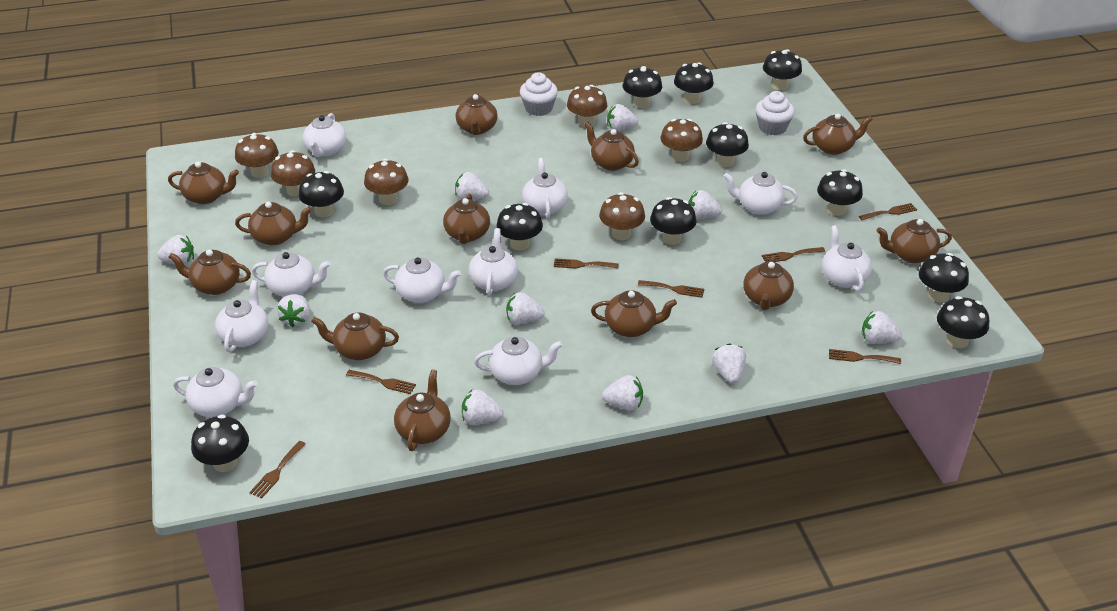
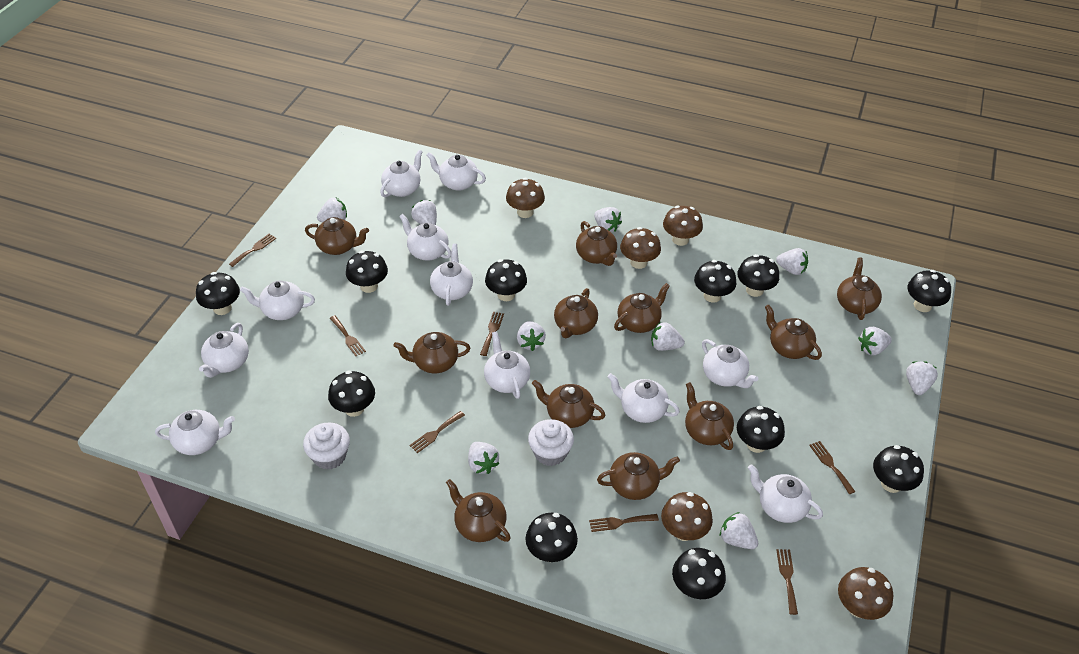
brown mushroom: [235,133,279,178] [271,150,315,197] [364,159,409,205] [567,85,608,127] [599,192,645,240] [660,119,703,162] = 6 -> [506,178,545,218] [620,227,661,269] [661,492,713,541] [663,206,703,246] [838,567,893,620] = 5
brown teapot: [168,162,239,204] [168,250,251,295] [235,202,312,246] [311,312,399,360] [394,369,451,451] [443,194,490,244] [456,92,498,135] [584,122,639,171] [591,290,677,337] [743,255,794,310] [803,114,873,155] [877,219,952,263] = 12 -> [305,217,369,255] [393,332,470,373] [446,479,511,542] [532,380,605,428] [554,288,598,338] [576,221,617,266] [597,452,680,500] [614,283,670,333] [685,382,734,450] [765,304,822,360] [837,257,882,320] = 11
white teapot: [173,367,258,417] [215,280,268,352] [252,252,331,297] [303,113,346,157] [383,257,461,303] [469,228,518,296] [474,336,563,385] [522,158,568,218] [723,172,798,215] [822,225,872,292] = 10 -> [155,410,235,455] [199,323,249,378] [240,280,315,320] [380,150,423,197] [399,214,451,261] [426,152,486,191] [430,244,473,306] [484,331,530,399] [607,373,680,423] [702,339,758,388] [748,464,823,523] = 11

